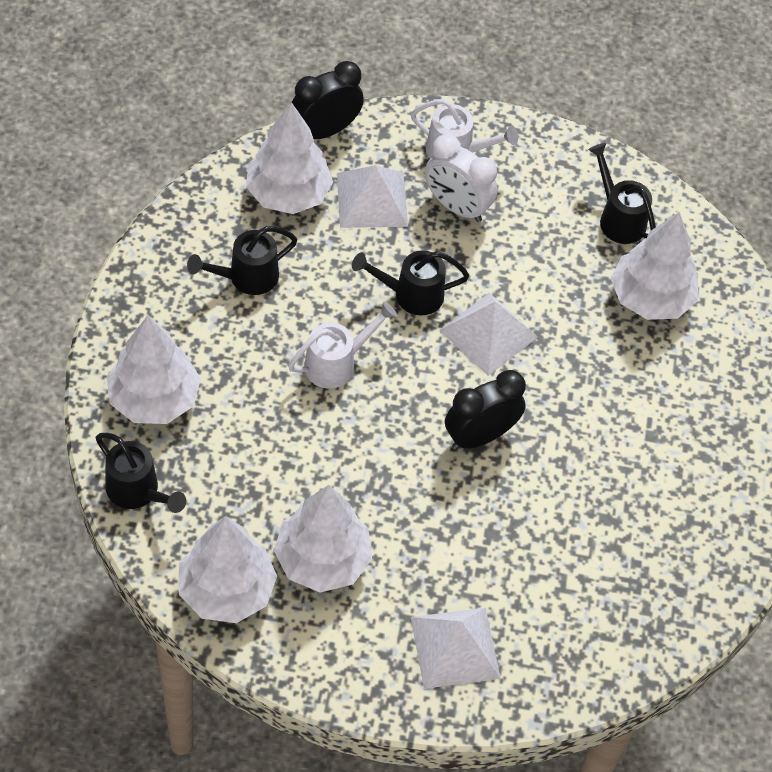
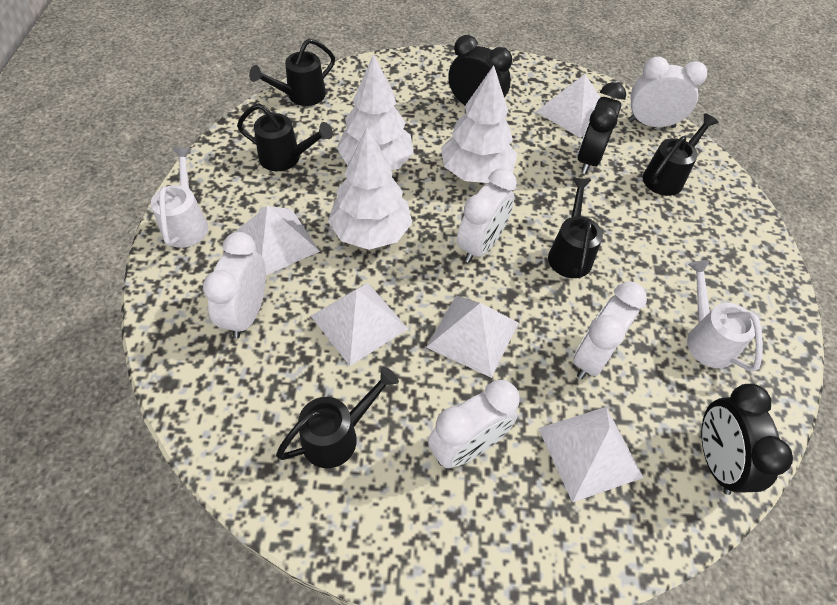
black clock: [292,61,364,139] [445,370,526,450] = 2 -> [448,35,512,105] [578,82,626,174] [701,384,793,495] = 3
black watering can: [96,433,186,513] [187,226,297,295] [352,251,469,315] [588,143,656,244] = 4 -> [237,103,333,171] [249,38,335,106] [276,367,399,468] [548,178,603,278] [643,114,719,196] = 5
white clock: [425,134,498,222] = 1 -> [203,232,266,339] [428,380,520,468] [457,168,517,263] [573,282,647,379] [628,56,707,128] = 5
white pyramid: [337,165,408,228] [411,608,501,689] [439,293,538,376] = 3 -> [234,206,320,275] [311,283,408,366] [426,295,519,378] [536,74,600,138] [538,407,644,502] = 5
white tree: [106,315,201,424] [179,516,277,623] [246,102,333,214] [274,485,372,592] [611,212,698,320] = 5 -> [328,128,412,250] [337,54,414,170] [441,65,517,183] = 3

